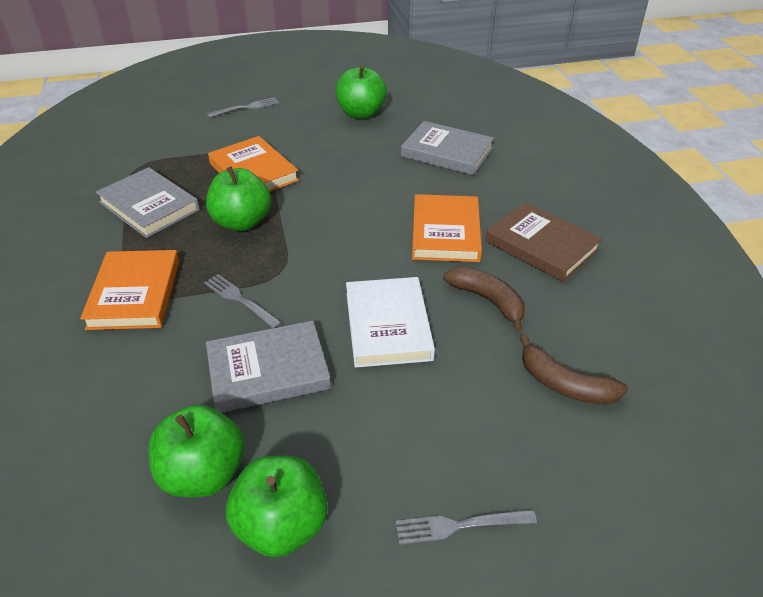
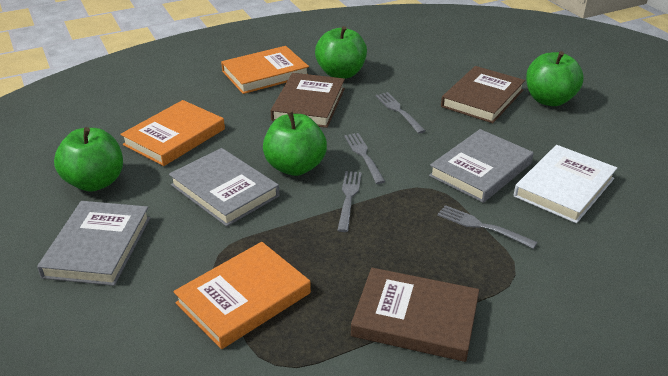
brown banana: [443,267,525,332] [520,335,628,404] = 2 -> none = 0
brown book: [486,202,602,282] = 1 -> [271,73,345,128] [351,268,479,362] [441,66,525,123] = 3
grey fork: [204,274,282,328] [207,97,279,118] [396,509,537,545] = 3 -> [337,171,362,232] [344,133,385,184] [376,92,425,134] [437,205,538,249] = 4

